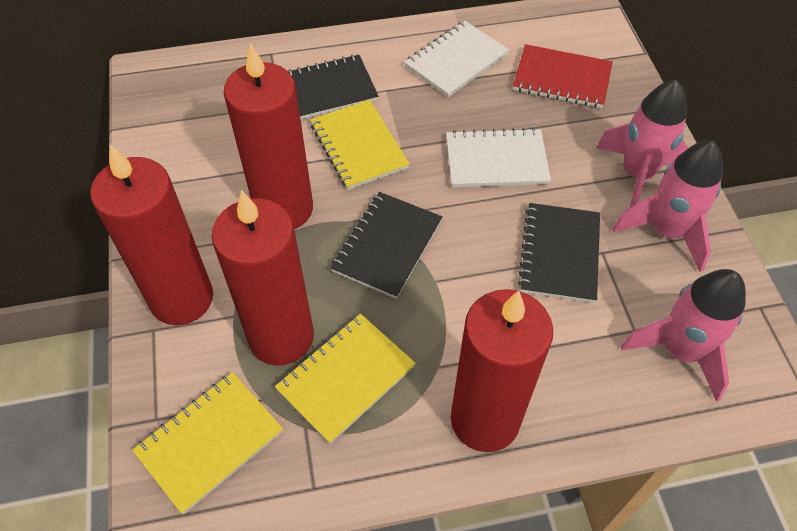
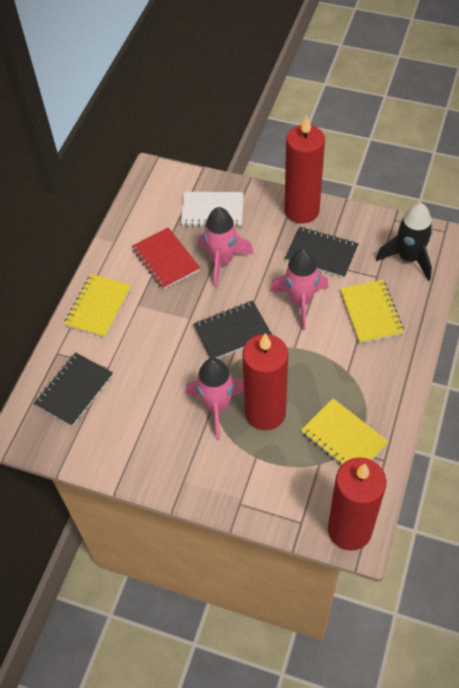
black rocket: none = 0 -> [376,203,433,281] = 1
red candle: [90,145,213,325] [212,190,314,365] [224,43,313,229] [451,289,553,452] = 4 -> [242,333,288,430] [284,115,325,223] [328,457,387,551] = 3
white notebook: [404,21,509,97] [446,128,551,188] = 2 -> [181,192,244,227] = 1

